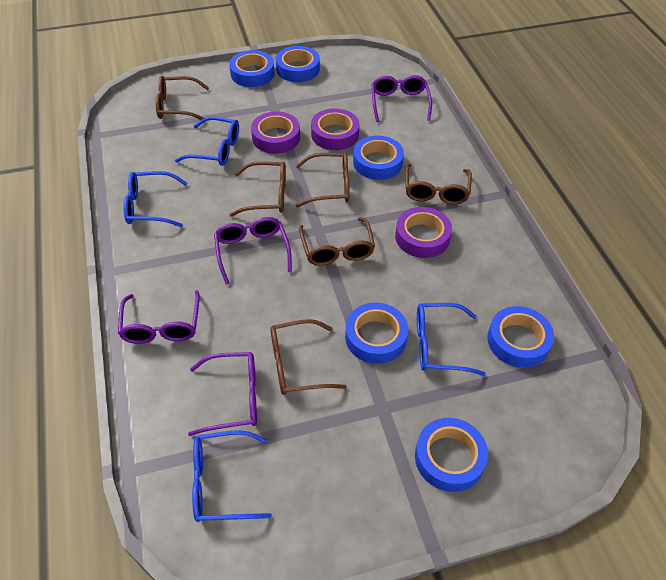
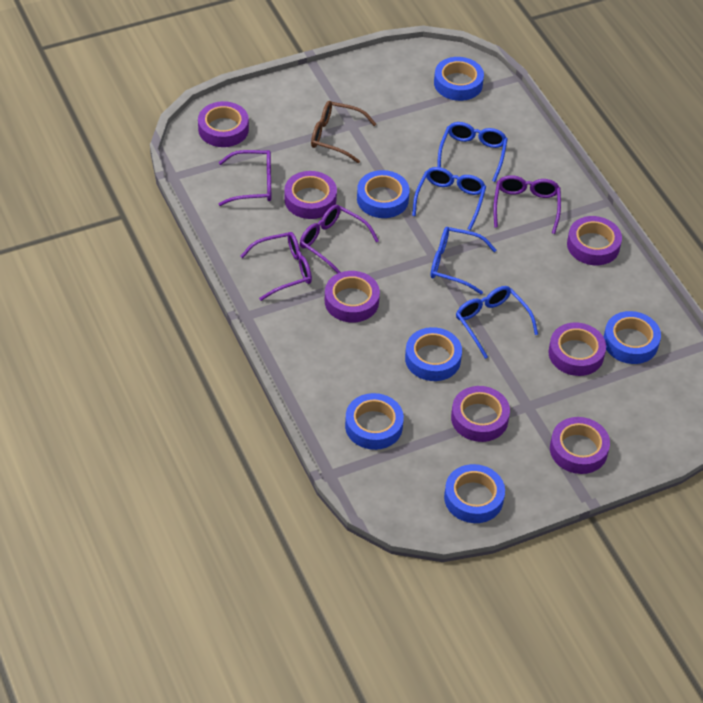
brown glasses: [156,76,209,122] [229,161,286,217] [270,319,347,395] [296,152,349,208] [299,217,375,266] [405,164,472,204] = 6 -> [311,101,376,163] = 1
purple tape: [251,111,300,154] [311,108,359,150] [395,207,452,258] = 3 -> [198,101,249,147] [284,171,337,219] [325,271,380,322] [451,386,510,442] [548,322,606,376] [550,417,610,474] [567,216,622,265] = 7

